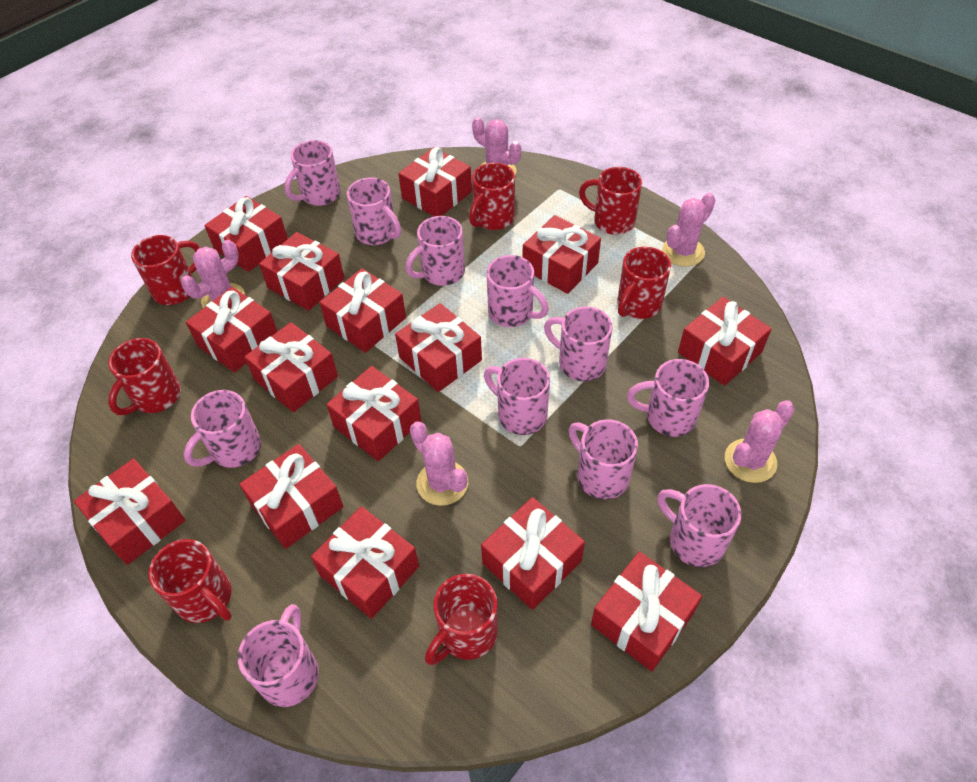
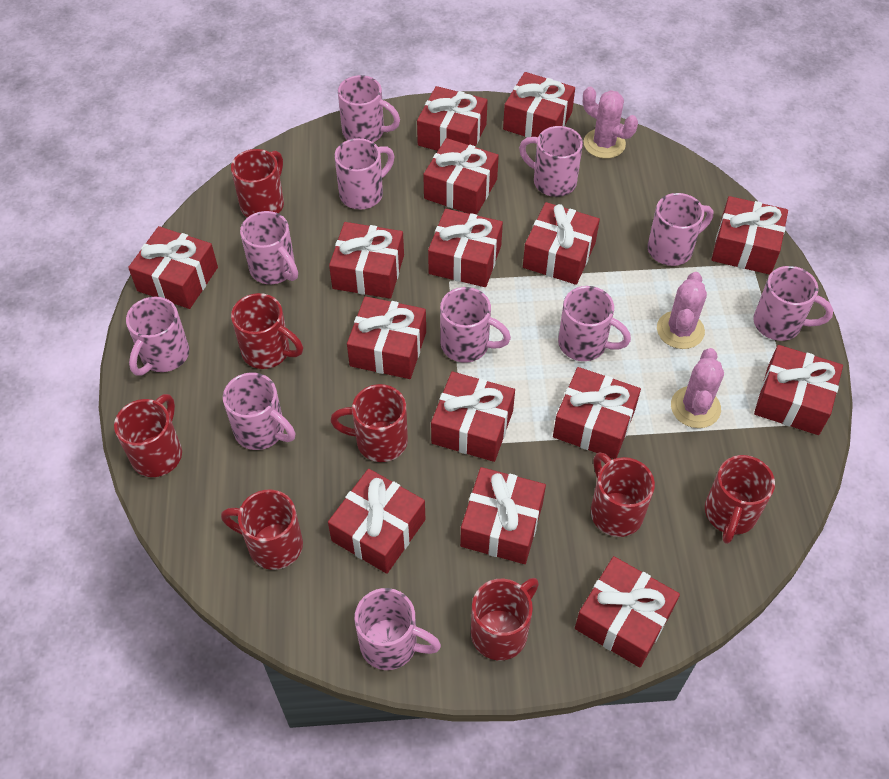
pink cactus: [181,240,245,308] [410,421,468,506] [472,117,521,175] [662,193,715,267] [725,400,795,483] = 5 -> [583,87,638,159] [657,272,707,349] [671,348,724,428] = 3
red mug: [108,338,181,415] [131,235,200,305] [148,539,232,623] [425,574,498,665] [469,163,515,230] [579,167,642,235] [618,247,671,319] = 7 -> [114,394,182,477] [221,490,303,570] [231,149,284,217] [231,293,303,369] [330,384,408,462] [471,578,539,661] [591,452,655,537] [705,455,775,544] = 8

